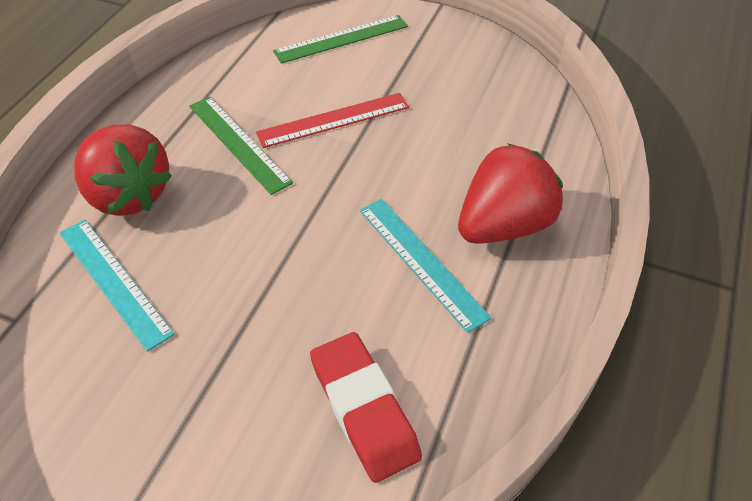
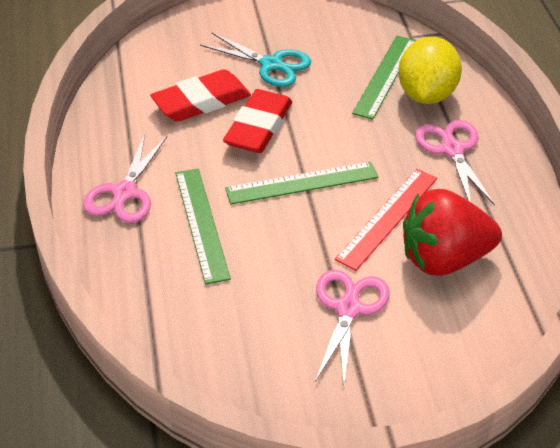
green ruler: [189,97,293,195] [273,15,408,64] = 2 -> [175,169,231,284] [225,162,378,205] [352,36,416,119] = 3
pink scissors: none = 0 -> [83,134,167,223] [315,270,390,386] [415,120,495,206] = 3
red eraser: [310,332,422,483] = 1 -> [150,69,251,122] [223,89,292,153] = 2
red strawberry: [74,124,172,216] [458,143,563,244] = 2 -> [403,189,502,276] = 1
turquoise ruler: [60,219,175,352] [360,199,491,333] = 2 -> none = 0
turquoise scissors: none = 0 -> [200,33,311,87] = 1
yellow lemon: none = 0 -> [398,37,462,104] = 1

